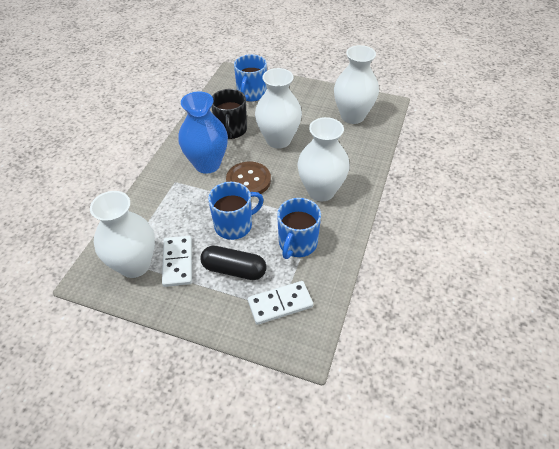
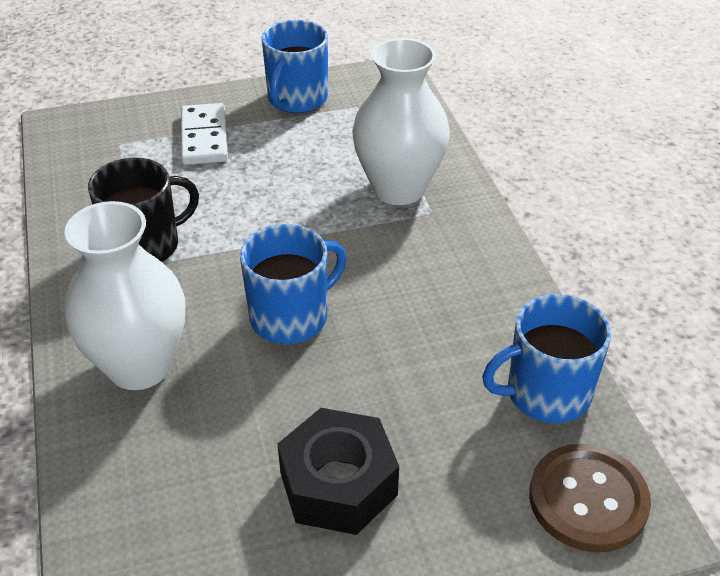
black capsule: [200,246,267,280] = 1 -> none = 0
black nut: none = 0 -> [278,408,399,535] = 1
blue vase: [178,91,228,174] = 1 -> none = 0
white domino: [162,236,192,287] [248,281,313,325] = 2 -> [181,103,228,165] = 1
white vase: [90,191,155,278] [255,68,302,149] [297,117,349,201] [334,45,379,124] = 4 -> [64,201,185,390] [352,38,450,205] = 2

